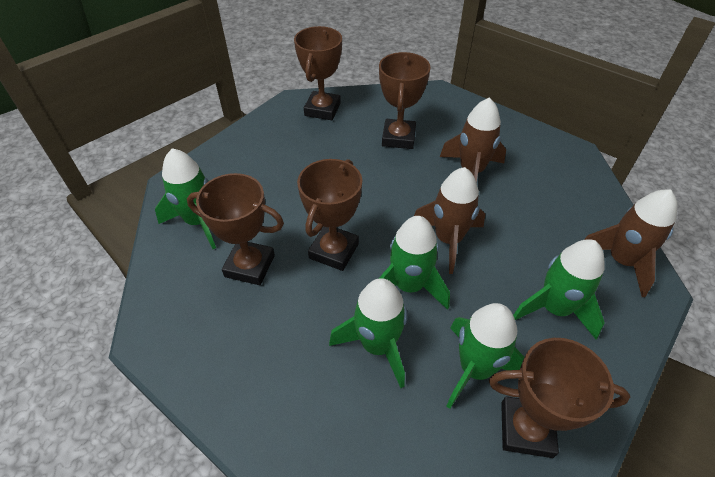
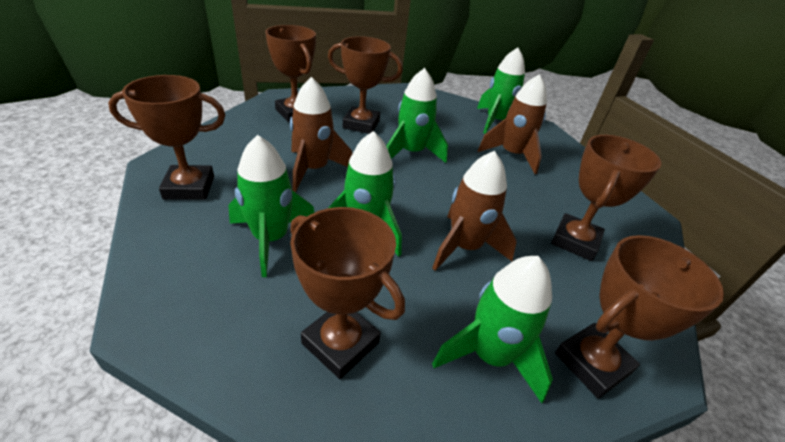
brown trophy: [187,173,284,285] [294,26,342,120] [297,159,362,271] [379,52,430,149] [489,338,630,458] = 5 -> [108,75,225,200] [265,25,316,122] [290,207,405,379] [328,36,403,134] [551,135,662,261] [555,235,724,398] = 6

